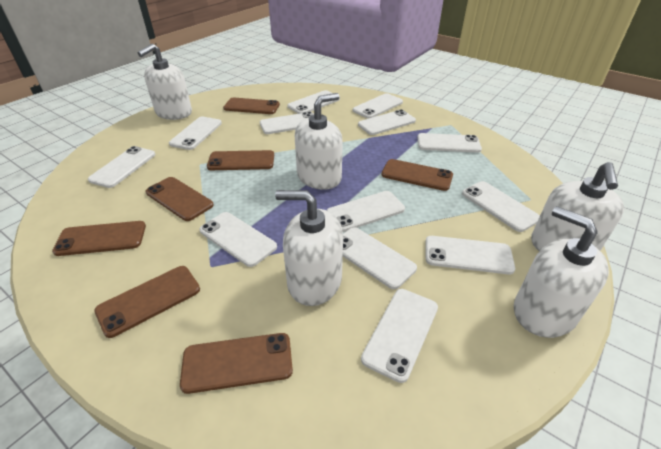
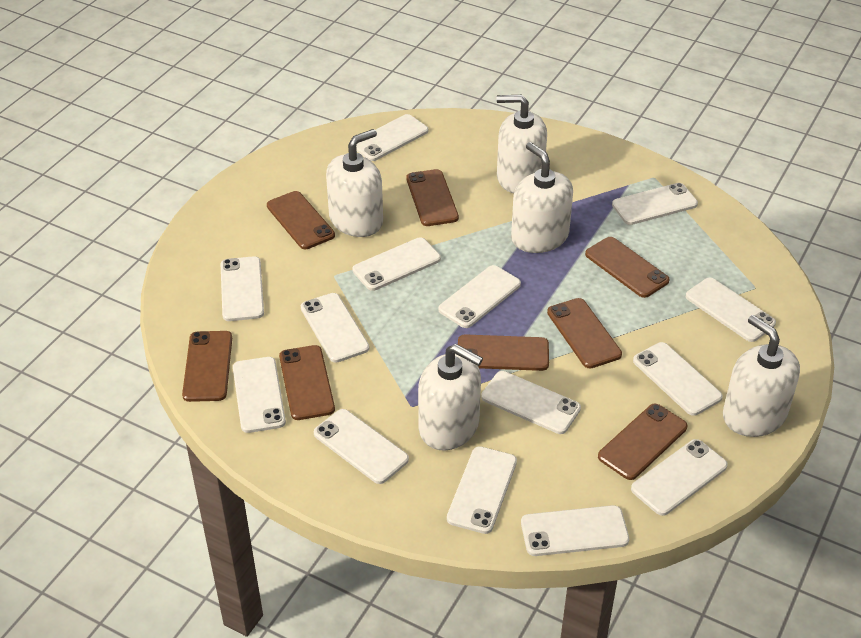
brown phone: [52,221,146,256] [94,266,200,338] [146,177,214,221] [180,333,293,394] [207,150,274,170] [223,97,280,114] [382,159,453,191] = 7 -> [182,331,232,402] [267,191,335,249] [279,345,335,420] [406,169,459,226] [458,334,549,371] [547,298,622,368] [585,237,670,298] [598,404,687,480] = 8
white phone: [88,146,155,188] [169,117,222,150] [200,212,277,267] [260,112,314,134] [288,90,340,114] [327,191,405,232] [343,227,417,289] [353,93,403,119] [358,109,416,135] [361,289,438,383] [417,133,482,153] [425,236,515,275] [462,181,540,232] = 13 -> [221,256,264,321] [233,357,286,433] [301,293,369,363] [314,409,409,484] [352,237,441,291] [356,114,428,161] [438,265,521,328] [447,446,517,534] [481,371,581,434] [521,505,629,556] [612,183,698,225] [631,439,728,516] [633,342,723,416] [686,278,776,342] = 14

